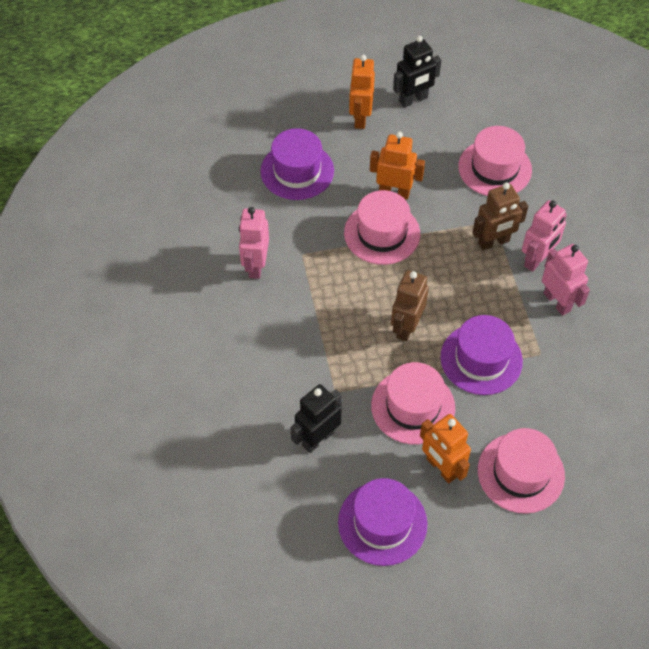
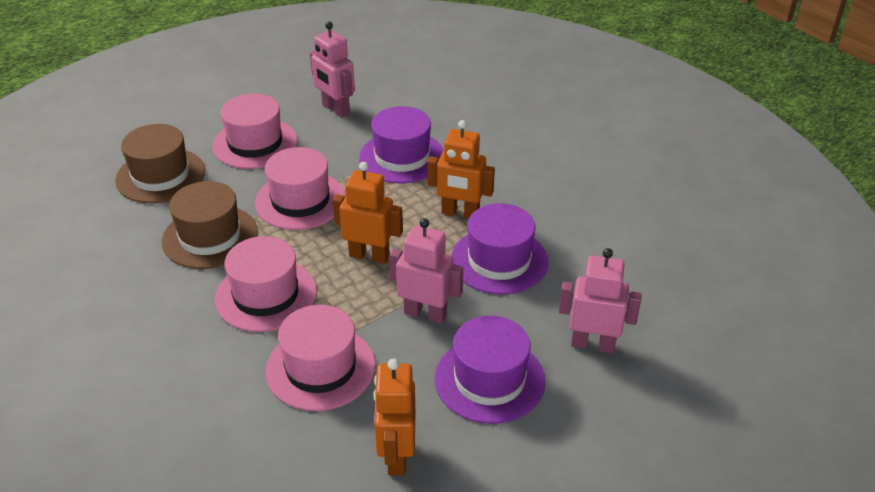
black robot: [290,384,342,453] [393,36,441,108] = 2 -> none = 0
brown hat: none = 0 -> [115,124,205,203] [162,181,258,269] = 2
brown robot: [391,270,429,342] [472,182,528,251] = 2 -> none = 0

